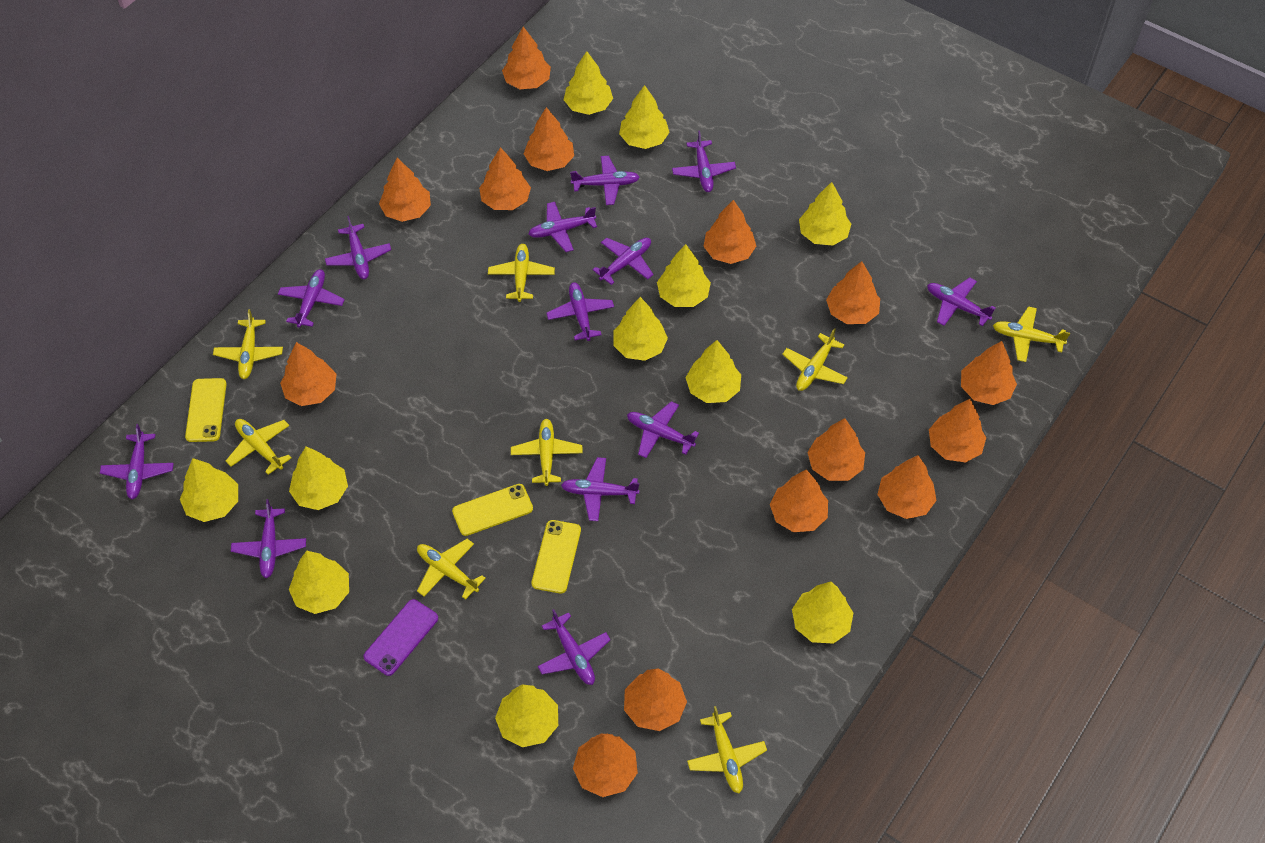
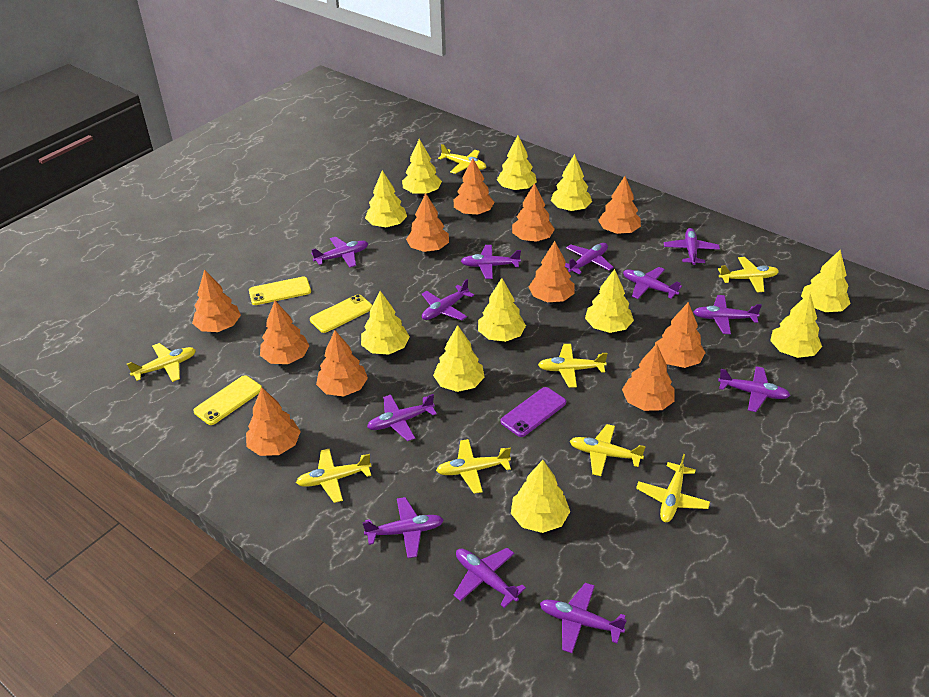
orange tree: [280,342,336,406] [379,158,431,222] [479,147,531,210] [502,27,551,89] [524,107,574,171] [573,733,638,797] [624,668,687,731] [703,200,756,264] [770,469,828,532] [807,418,865,481] [826,261,880,324] [877,455,937,519] [929,399,986,463] [961,341,1017,405] = 14 -> [192,270,241,332] [246,388,301,456] [260,301,310,364] [316,331,368,396] [406,193,449,252] [454,158,494,215] [512,183,555,242] [529,241,574,302] [598,176,641,234] [622,344,675,411] [655,302,706,368] = 11
purple plane: [100,424,174,499] [231,499,306,578] [278,269,345,328] [325,216,391,279] [528,202,597,252] [537,609,611,685] [546,282,614,341] [561,457,639,521] [570,156,640,205] [593,238,654,285] [627,401,699,458] [672,131,736,192] [927,277,996,326] = 13 -> [311,237,368,267] [362,497,444,558] [367,394,437,441] [422,279,474,320] [454,548,526,608] [461,245,521,279] [539,583,627,653] [565,243,614,274] [623,267,682,299] [664,228,720,265] [694,295,762,334] [718,366,790,412] = 12

